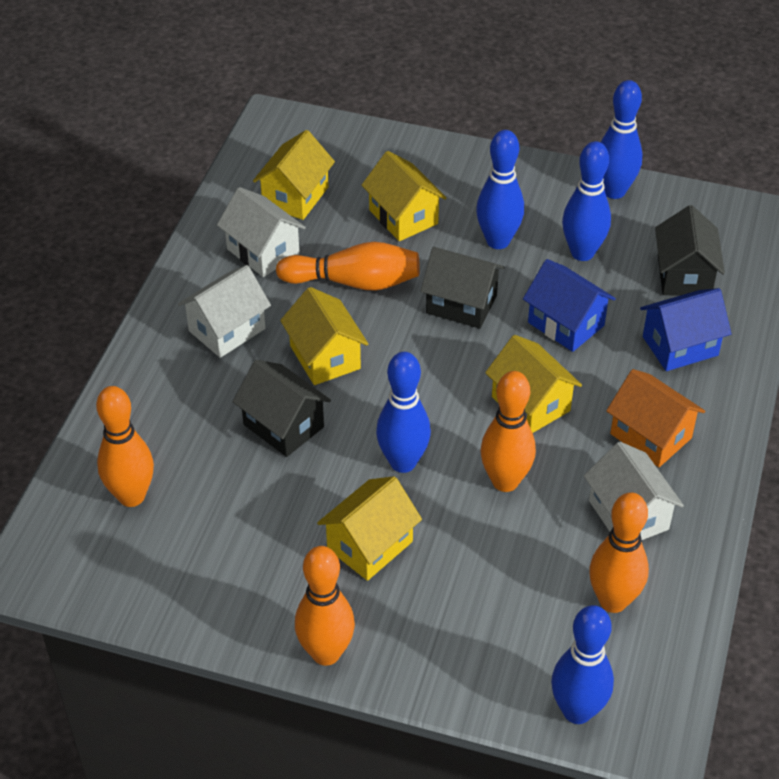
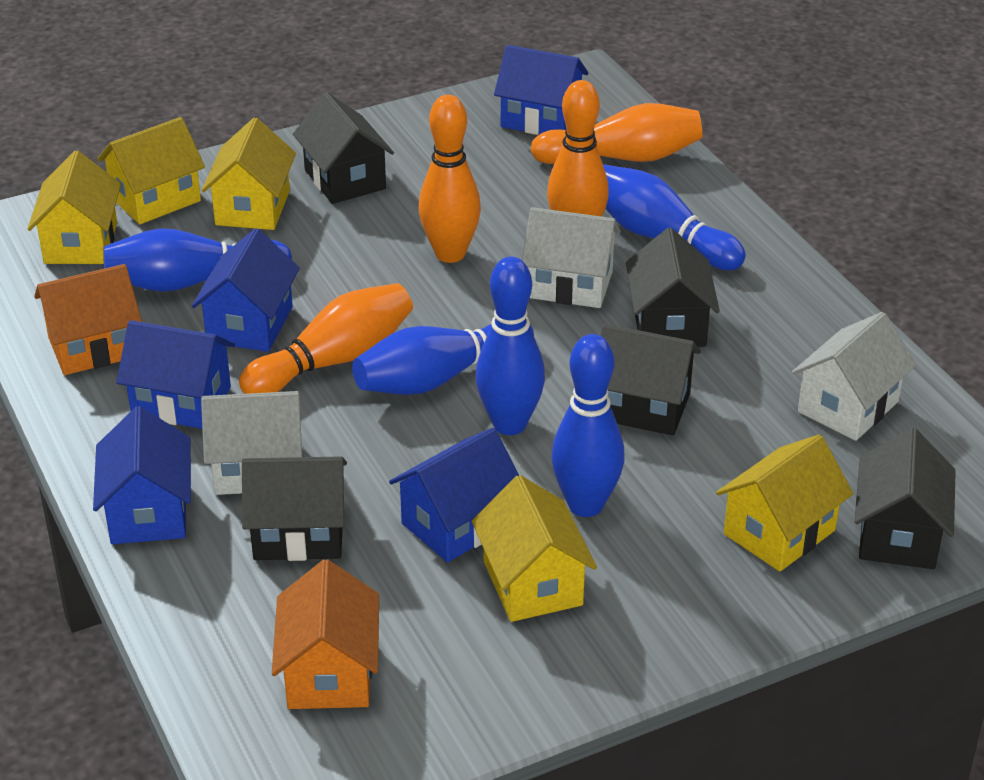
black house: [233,360,331,457] [420,247,505,329] [655,205,725,296] = 3 -> [242,456,347,561] [293,92,394,204] [600,324,701,435] [626,228,720,347] [855,428,956,569] = 5
blue house: [523,259,616,352] [640,288,732,371] = 2 -> [93,406,191,544] [116,320,235,429] [192,228,300,352] [389,428,519,562] [494,45,588,135] = 5
orange bowling pin: [96,386,154,507] [276,242,420,291] [295,546,355,666] [480,371,536,492] [589,492,649,613] = 5 -> [239,283,413,394] [419,95,481,263] [530,103,702,164] [547,80,609,217] = 4
orange house: [606,369,705,467] = 1 -> [34,264,142,375] [272,559,379,709] = 2

